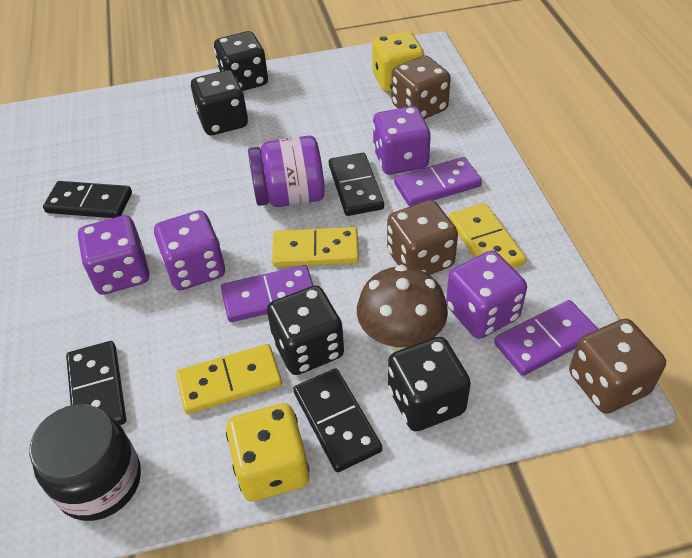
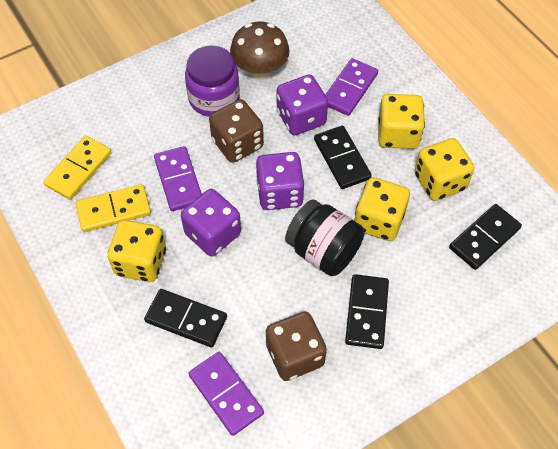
black dice: [191,70,248,135] [214,31,268,91] [267,286,344,375] [388,337,471,431] = 4 -> none = 0
brown dice: [387,200,458,275] [392,55,451,119] [569,319,666,414] = 3 -> [209,99,264,163] [266,311,327,381] = 2
purple dice: [78,215,149,295] [154,210,225,291] [373,106,431,175] [446,250,527,339] = 4 -> [181,189,241,257] [256,152,305,210] [277,74,328,135] = 3
yellow dice: [226,403,310,502] [372,31,424,93] = 2 -> [107,220,166,282] [354,177,410,241] [378,94,425,149] [414,138,474,201] = 4
yellow domino: [176,344,282,414] [272,227,359,267] [449,203,526,268] = 3 -> [43,136,112,200] [76,184,151,232] = 2

